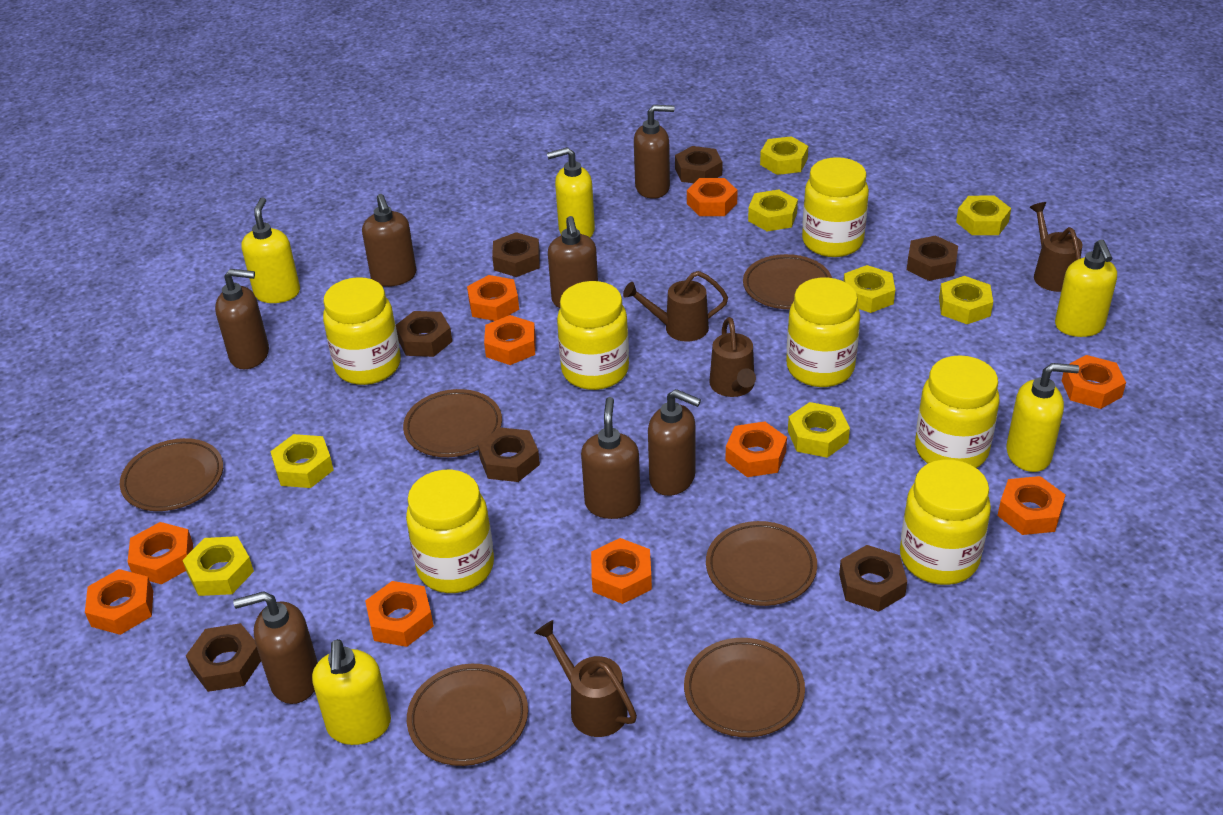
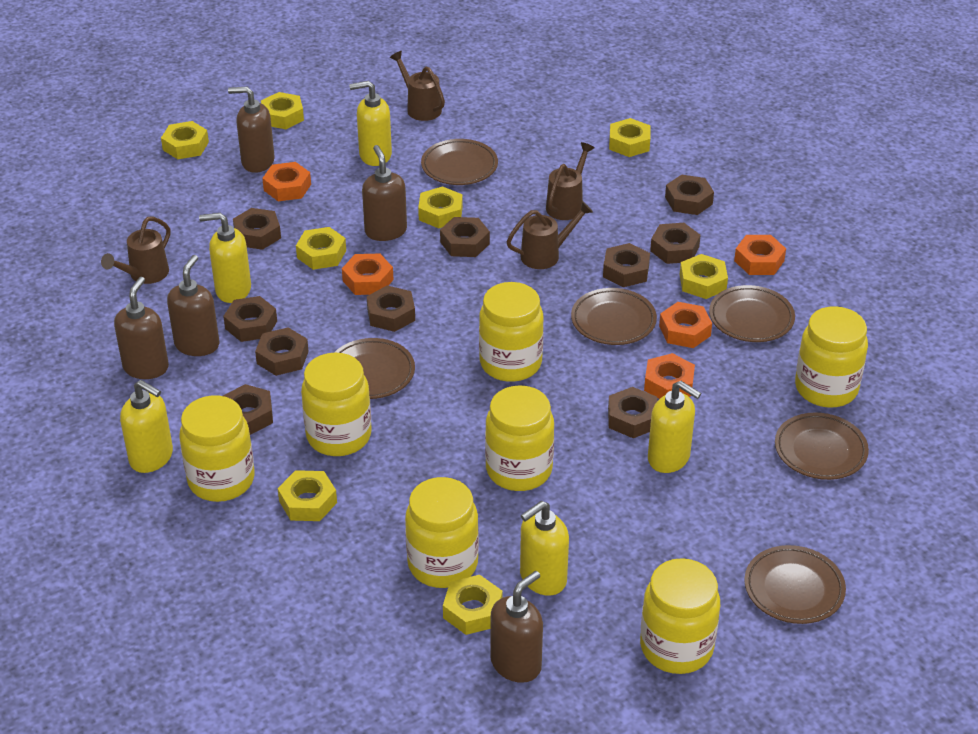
brown nut: [186,623,261,692] [396,311,452,357] [478,427,540,482] [492,232,540,277] [675,146,722,183] [839,545,907,612] [907,235,958,281] = 7 -> [223,296,277,342] [223,384,273,435] [233,208,281,250] [255,328,309,376] [367,285,415,332] [440,217,490,257] [603,243,650,287] [608,387,657,438] [650,223,701,264] [665,175,714,215] = 10
brown soap dispenser: [215,269,269,369] [233,591,318,704] [362,194,416,287] [548,216,598,308] [581,397,641,519] [634,105,675,199] [648,389,701,496] = 7 -> [114,277,169,379] [167,255,220,356] [228,87,275,173] [362,145,407,241] [490,571,543,683] = 5
orange nut: [85,569,153,635] [128,522,193,585] [365,581,434,647] [467,275,519,321] [484,315,536,365] [591,538,652,604] [687,178,738,216] [725,421,787,477] [997,476,1065,535] [1062,355,1126,409] = 10 -> [262,162,311,201] [342,253,394,295] [644,353,695,399] [659,302,712,348] [734,235,786,275] = 5

